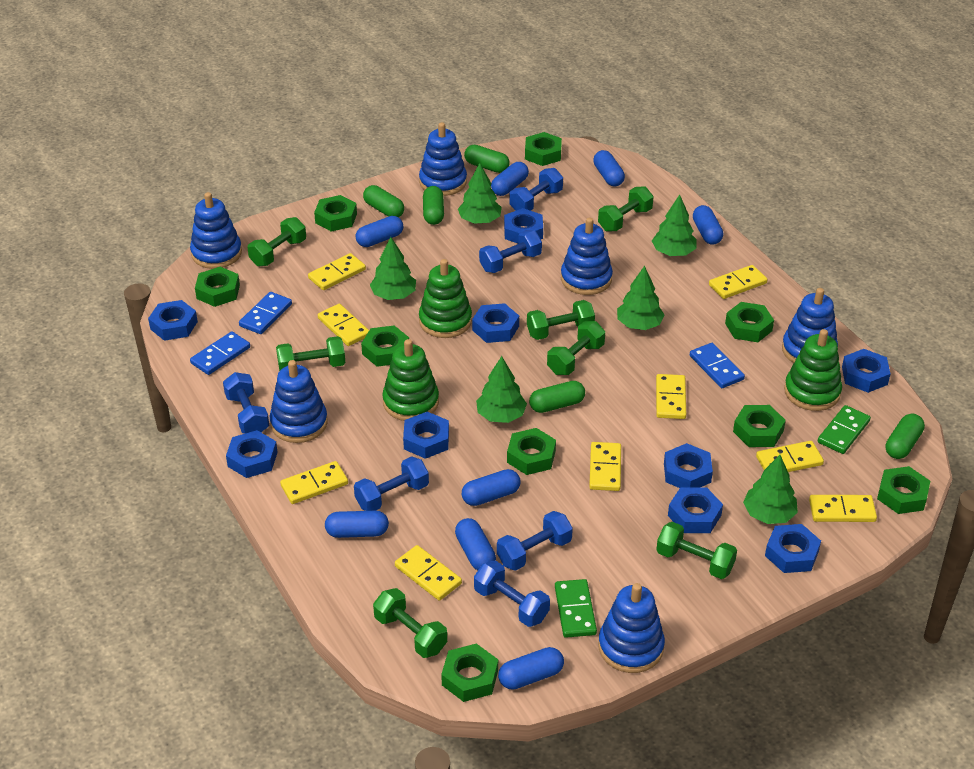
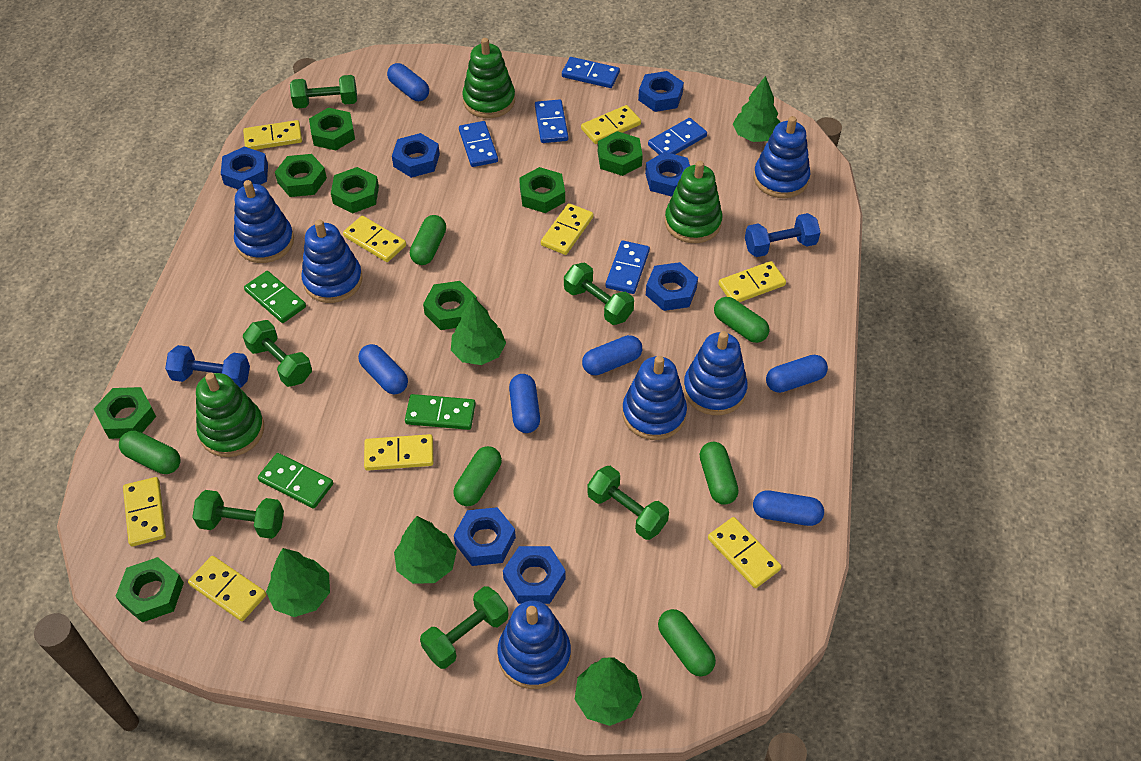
blue capsule: [325,511,389,538] [356,216,403,247] [455,518,496,570] [462,469,520,506] [491,162,529,196] [498,647,564,690] [593,150,625,187] [693,205,723,245] = 8 -> [358,344,408,394] [387,63,429,101] [509,374,540,433] [582,335,642,375] [753,490,824,526] [766,355,828,393] = 6
blue domino: [190,331,250,375] [239,292,292,334] [690,343,745,388] = 3 -> [459,121,498,167] [535,99,568,143] [562,57,620,88] [605,241,650,294] [648,118,707,155] = 5
blue dumbbell: [223,372,269,434] [354,456,429,511] [474,560,550,627] [479,230,542,273] [497,511,573,571] [509,168,563,211] = 6 -> [165,345,250,388] [745,213,820,257] = 2
blue nut: [148,300,198,341] [226,430,278,478] [403,412,449,459] [472,303,519,343] [504,208,543,243] [664,443,713,488] [668,487,723,533] [765,524,821,573] [842,349,891,393] = 9 -> [221,146,268,190] [392,133,440,178] [454,507,516,566] [503,546,566,604] [638,71,684,112] [645,152,690,197] [646,262,698,311] = 7
green capsule: [363,185,404,217] [423,186,444,225] [464,145,510,173] [529,381,585,413] [885,414,925,459] = 5 -> [119,431,181,474] [410,215,446,265] [453,446,502,506] [658,609,716,676] [700,442,739,505] [714,297,769,343] = 6
green domino: [555,579,597,638] [818,405,871,454] = 2 -> [244,271,306,323] [258,453,333,509] [405,394,476,430] = 3
green dumbbell: [247,217,306,266] [276,336,345,371] [373,588,447,658] [527,300,595,340] [547,321,605,375] [598,186,654,232] [656,522,737,579] = 7 -> [192,490,284,539] [243,320,312,387] [290,75,357,109] [420,586,509,669] [564,263,634,325] [587,466,669,540] = 6
green nut: [195,267,240,307] [314,195,357,232] [361,325,409,367] [441,643,498,702] [507,428,556,475] [525,132,562,166] [725,302,774,342] [733,405,786,447] [877,466,930,514] = 9 -> [94,387,156,439] [116,557,184,622] [275,154,327,197] [309,108,355,151] [331,167,379,213] [423,281,477,330] [519,167,565,213] [598,131,643,176] = 8
green tree: [370,237,416,300] [458,163,502,224] [476,356,527,423] [617,266,664,330] [652,195,697,256] [743,455,798,524] = 6 -> [266,548,330,617] [394,516,457,584] [451,297,506,365] [575,657,642,726] [733,76,780,142] = 5

